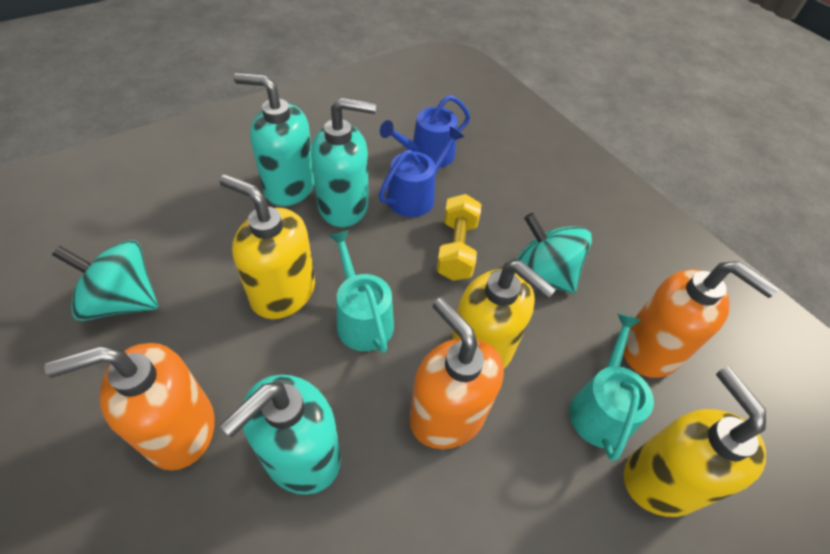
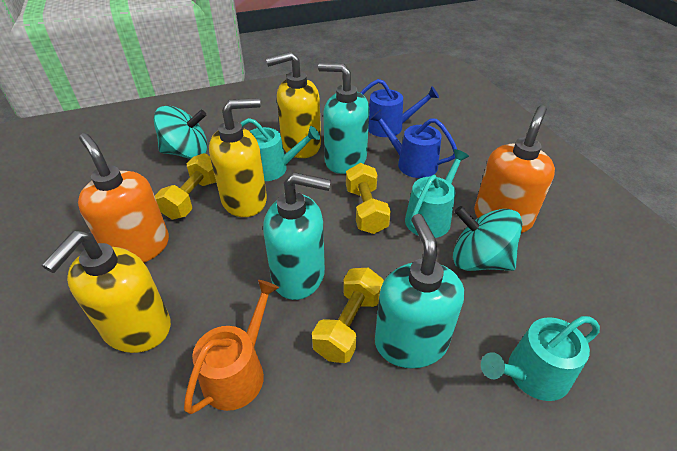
orange soap dispenser: [44,343,215,471] [409,297,504,449] [623,261,779,378] = 3 -> [78,133,169,263] [474,105,555,233] = 2
orange watering can: none = 0 -> [184,280,279,414] = 1
turquoise watering can: [328,230,394,353] [570,313,654,461] = 2 -> [241,118,320,181] [405,149,469,238] [481,316,600,401] = 3
yellow dumbbell: [436,194,481,281] = 1 -> [155,153,216,220] [312,268,384,363] [346,163,391,234] = 3

